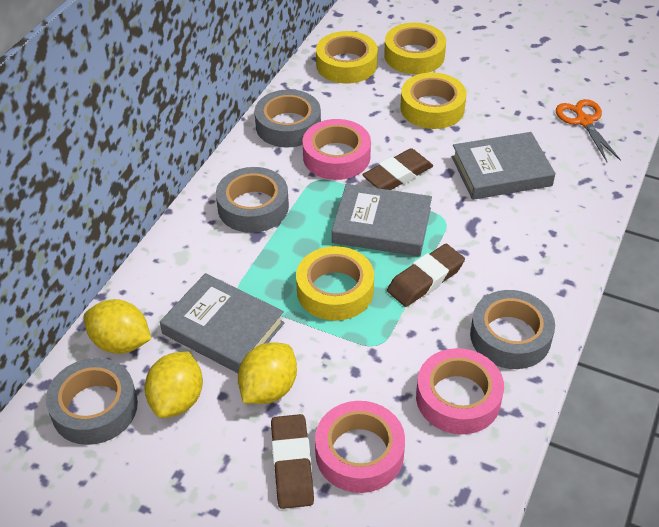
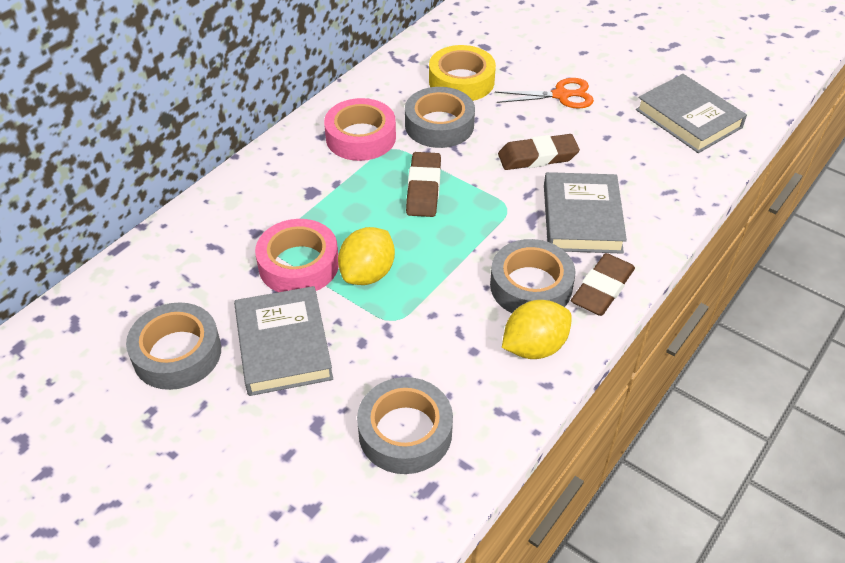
pink tape: [303,119,371,180] [315,401,405,493] [416,348,504,434] = 3 -> [255,219,339,292] [324,98,396,161] = 2
yellow lemon: [84,299,151,354] [145,351,203,418] [238,342,297,404] = 3 -> [338,227,395,285] [502,300,572,359] = 2
yellow tape: [296,246,374,321] [316,31,378,84] [384,23,446,74] [400,72,467,129] = 4 -> [429,45,496,101] = 1

